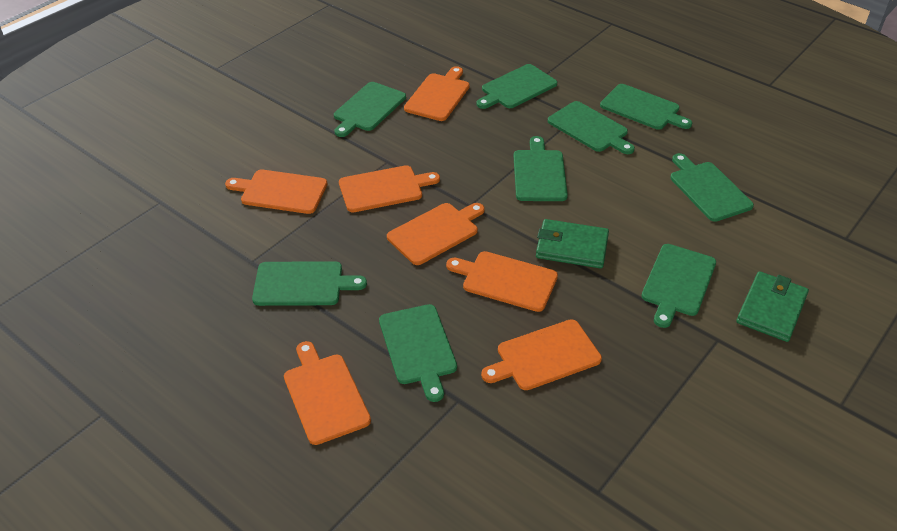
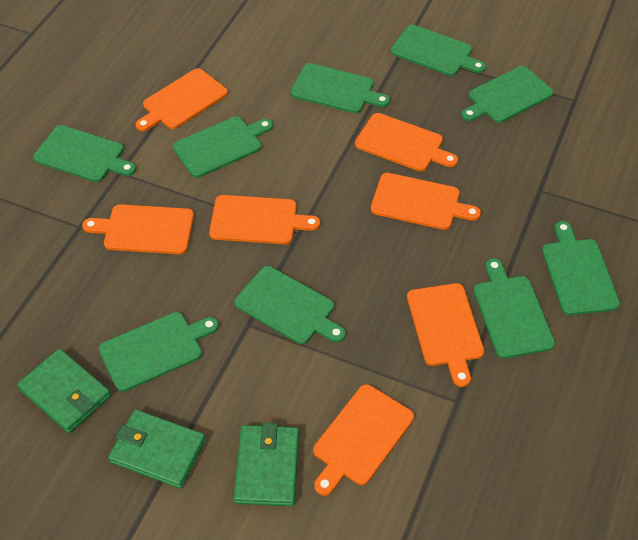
green wallet: [536,219,609,268] [737,271,809,342] = 2 -> [17,349,111,433] [108,410,206,489] [234,423,299,506] = 3

